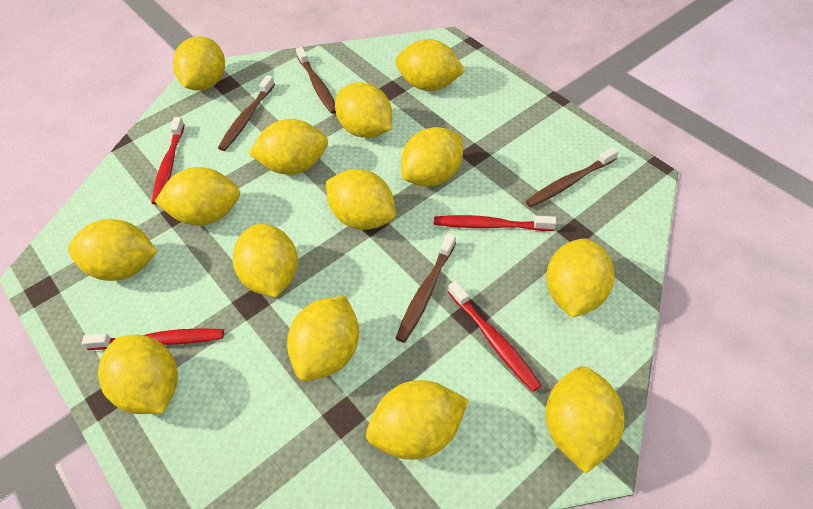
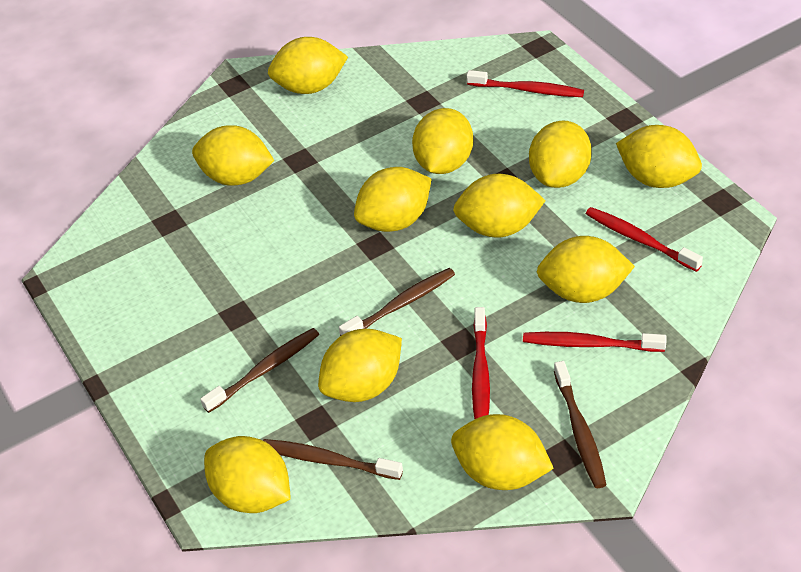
yellow lemon: [68,219,157,281] [98,335,178,414] [155,167,240,226] [173,36,225,91] [233,224,298,297] [248,119,328,175] [287,296,359,381] [326,169,396,230] [335,82,392,138] [366,380,468,460] [395,39,465,91] [401,127,463,187] [545,366,624,474] [546,239,615,318] = 14 -> [192,125,274,186] [204,436,291,513] [268,37,348,94] [318,329,402,402] [354,167,431,232] [412,108,473,174] [451,414,554,490] [453,174,546,238] [529,120,592,188] [537,236,635,303] [616,125,702,188] = 11

